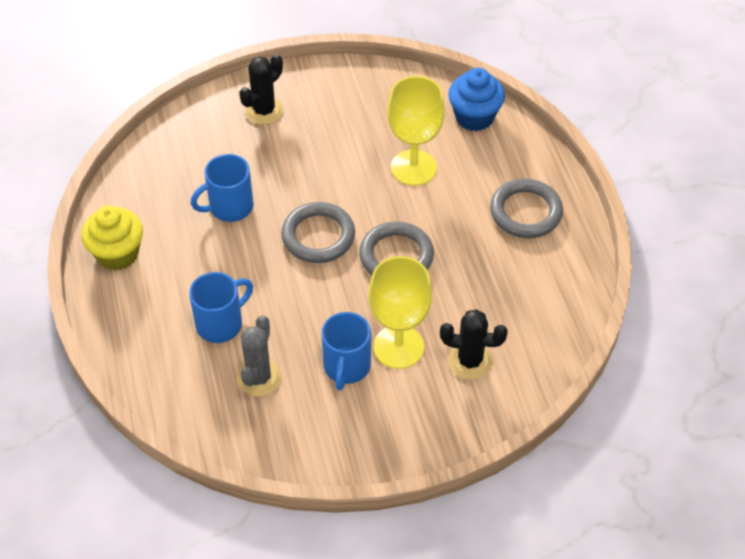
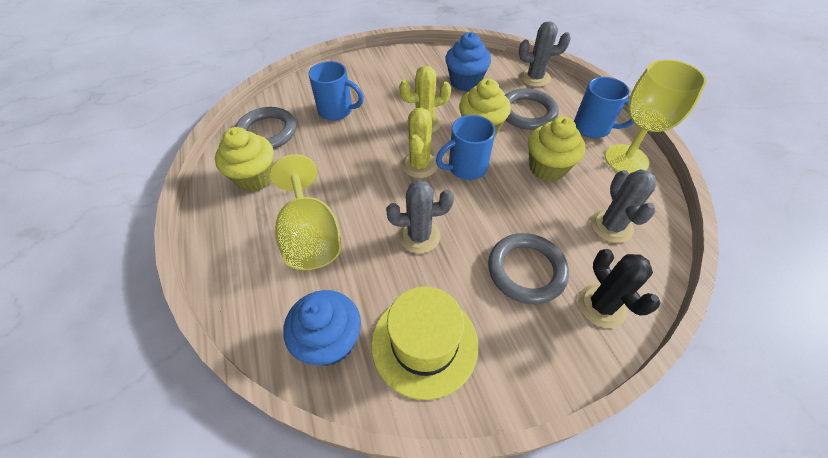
black cactus: [239,54,284,125] [440,309,508,380] = 2 -> [578,249,660,328] = 1
blue cupcake: [448,68,505,131] = 1 -> [283,290,361,366] [445,32,491,91] = 2
grey cactus: [236,316,282,397] = 1 -> [386,180,454,253] [519,21,571,87] [591,169,656,243] = 3
yellow cactus: none = 0 -> [399,66,451,133] [402,107,438,178] = 2
yellow cupcake: [81,205,143,271] = 1 -> [215,127,274,192] [459,79,511,137] [528,116,585,182] = 3
yellow hat: none = 0 -> [371,286,478,400] = 1

